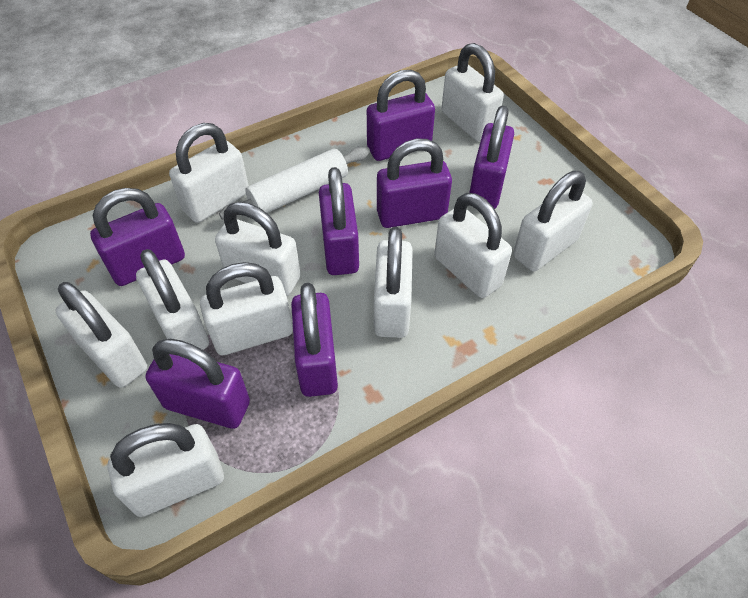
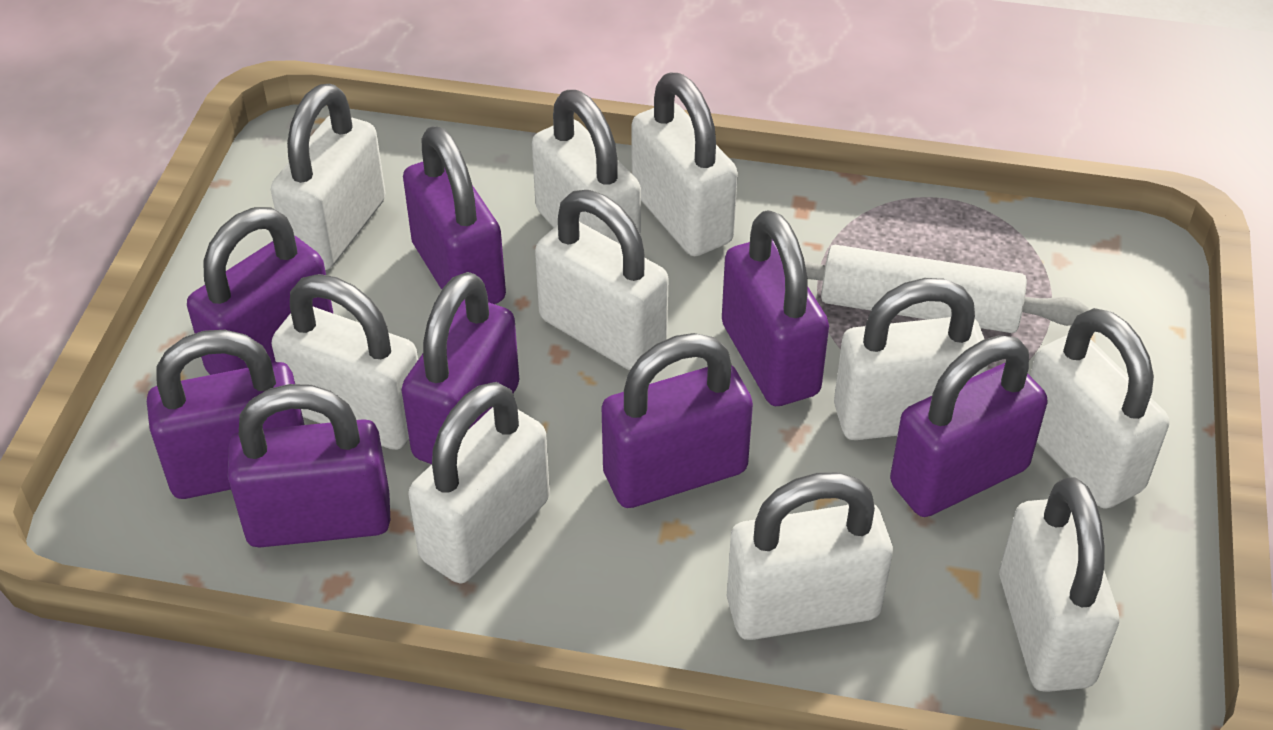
purple padlock: [90,188,185,286] [145,339,250,429] [291,283,338,397] [319,167,359,275] [367,70,435,161] [377,139,452,228] [469,105,514,209] = 7 -> [147,330,304,499] [187,207,334,375] [228,384,390,548] [402,272,519,464] [403,126,506,304] [602,333,753,508] [722,210,829,406] [890,335,1048,517] = 8

